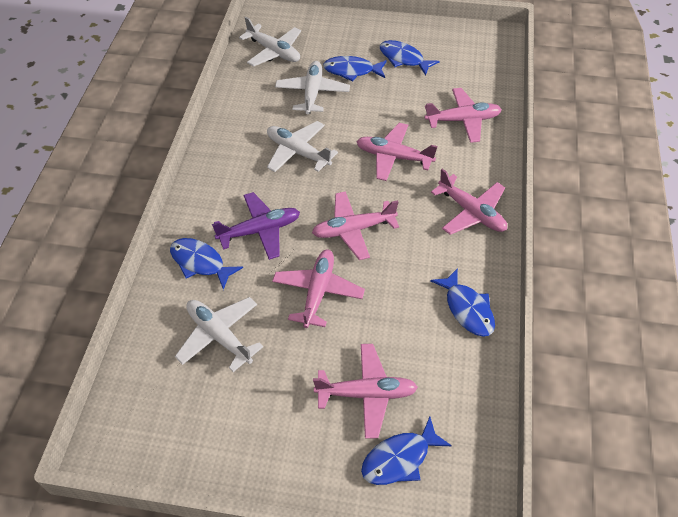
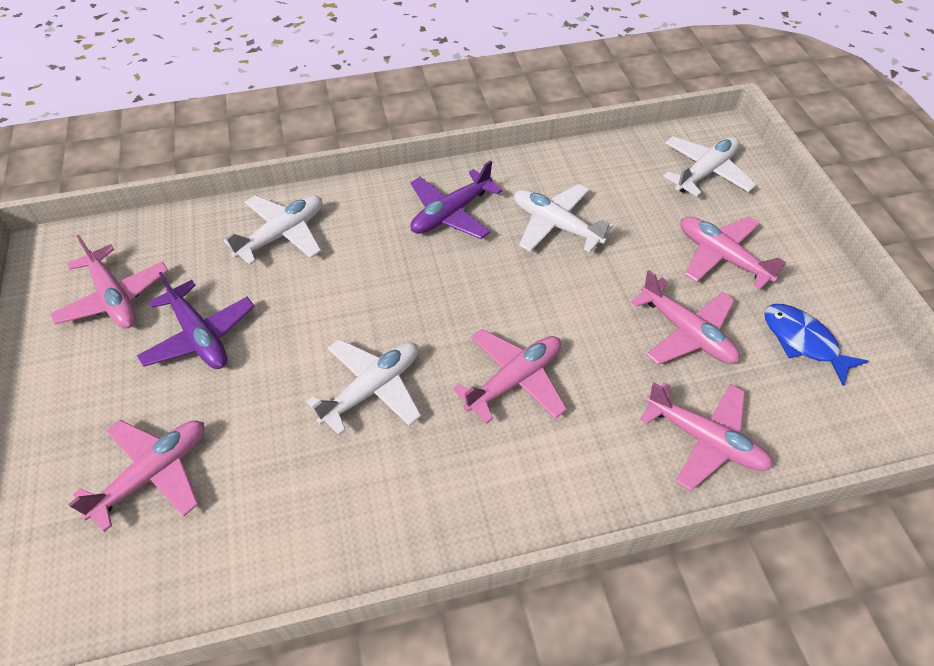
blue fish: [170,238,243,290] [323,56,387,82] [361,417,452,485] [380,40,440,76] [430,268,495,337] = 5 -> [764,304,868,386] = 1
purple plane: [212,192,300,260] = 1 -> [137,272,255,369] [410,160,502,239] = 2

